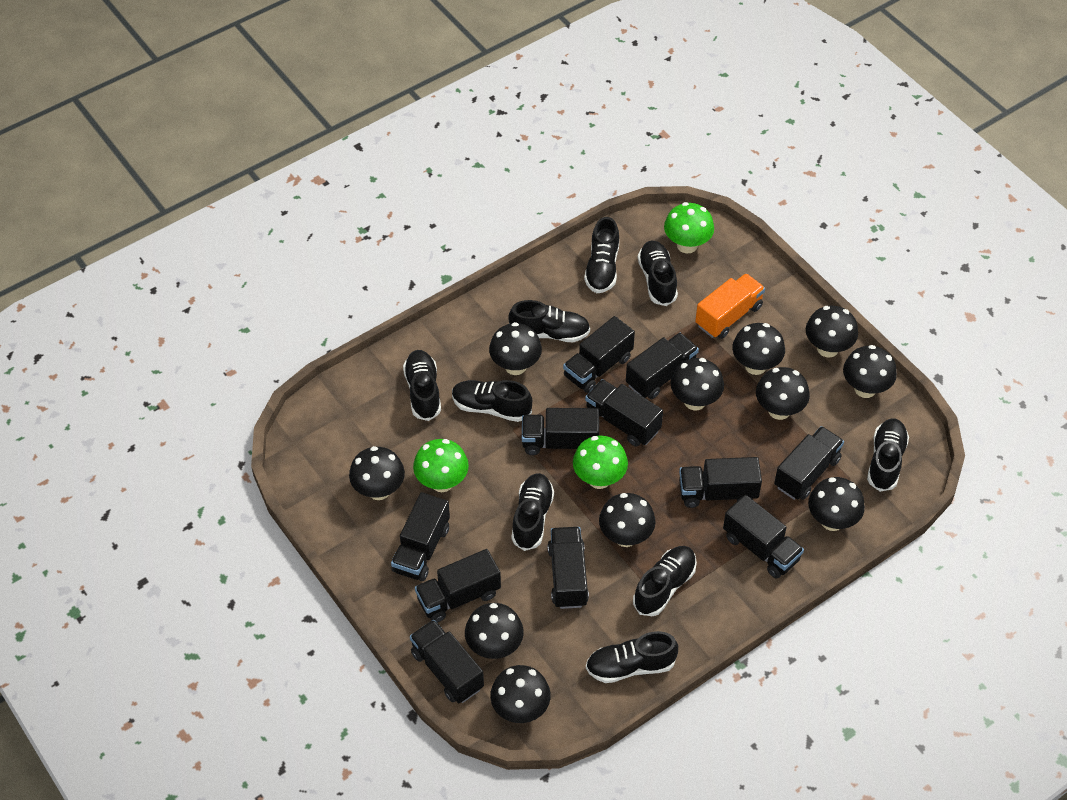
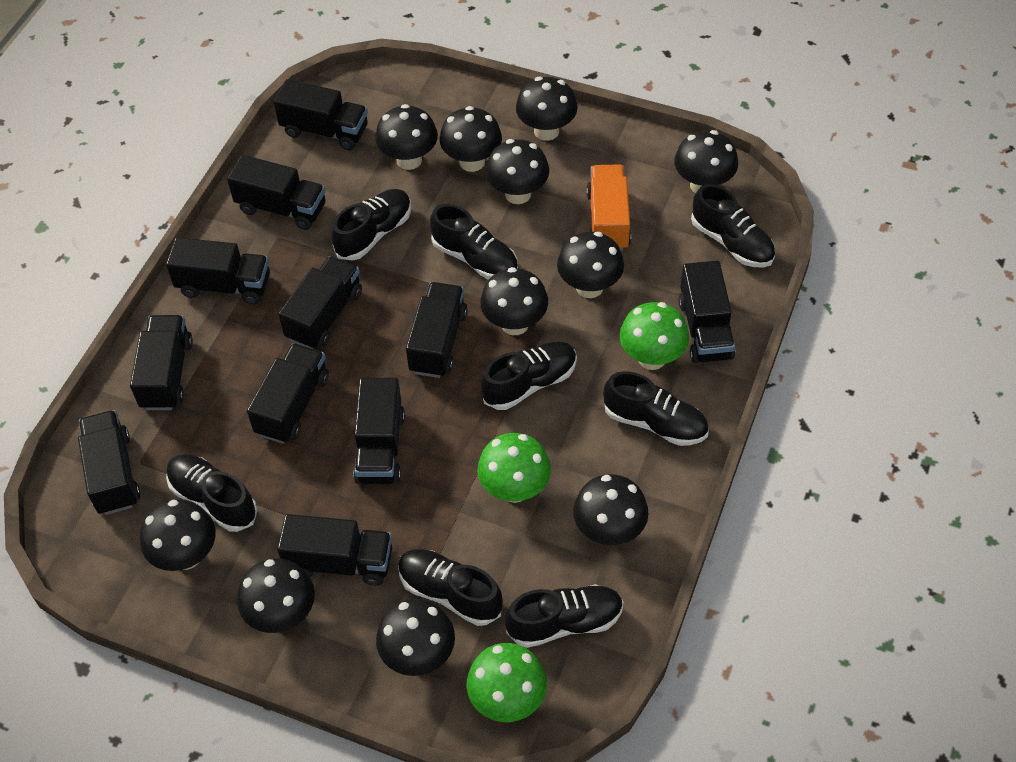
black shoe: [403,350,441,421] [452,380,532,422] [508,300,590,342] [511,473,554,551] [584,217,619,293] [586,631,678,683] [633,546,697,616] [638,241,678,306] [867,419,909,492] = 9 -> [166,454,258,532] [331,189,411,261] [398,549,503,626] [430,204,518,280] [481,342,577,410] [505,584,624,648] [603,371,709,446] [691,184,775,268] = 8

